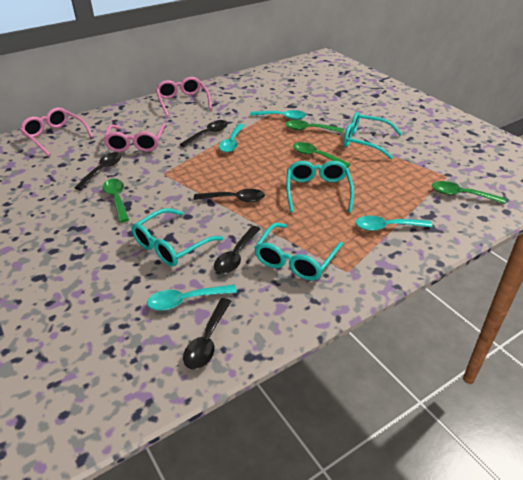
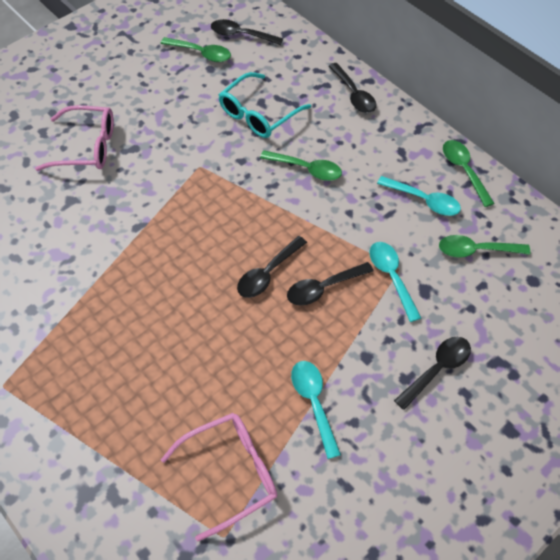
pink glasses: [20,107,93,156] [103,124,166,152] [156,77,212,117] = 3 -> [35,105,114,171] [161,413,277,541] = 2
turquoise glasses: [132,208,224,267] [254,223,343,280] [286,161,354,213] [344,112,402,159] = 4 -> [219,72,311,138] = 1
turquoise spoon: [147,285,237,311] [219,124,245,152] [250,110,306,120] [356,216,432,231] = 4 -> [291,361,341,459] [369,242,421,322] [377,176,461,216] = 3

